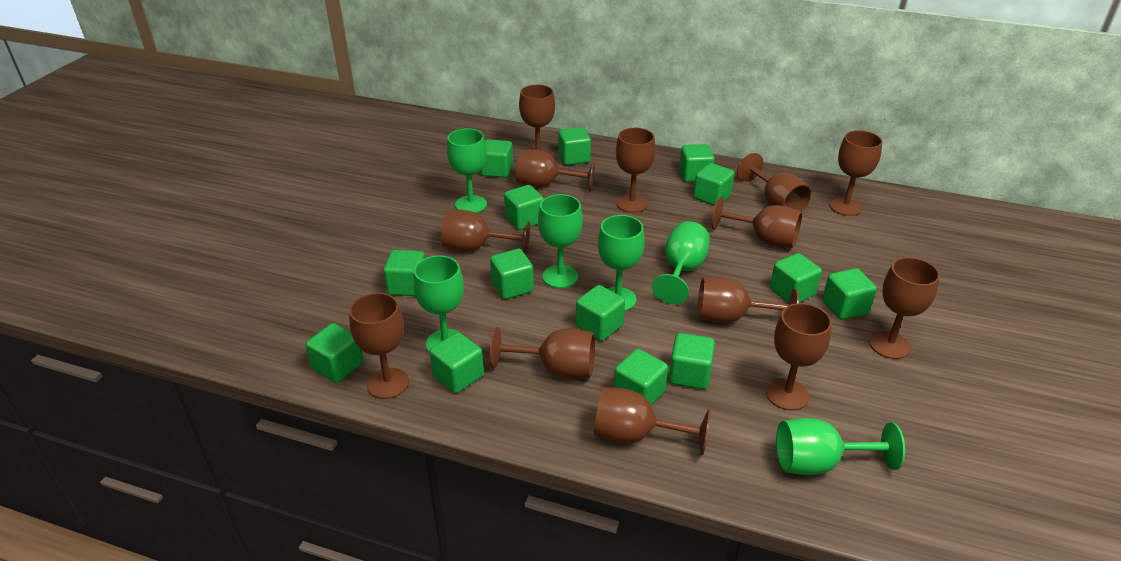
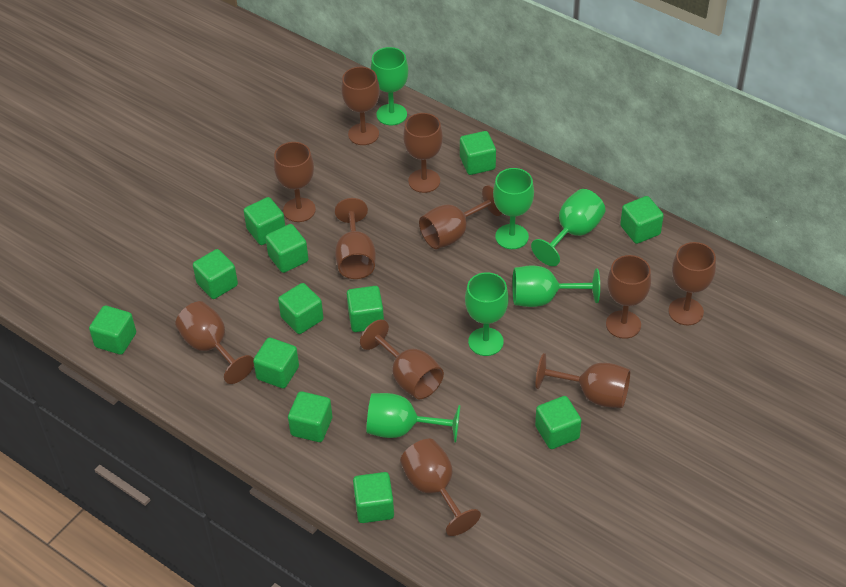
brown goblet: [349,293,409,399] [441,210,530,255] [489,327,595,379] [516,149,595,192] [519,85,555,157] [594,387,711,455] [616,128,656,213] [697,277,799,323] [712,197,802,248] [737,153,812,212] [766,303,832,411] [829,130,882,216] [869,257,940,359] = 13 -> [175,301,254,384] [274,142,316,222] [335,198,376,279] [341,67,380,145] [360,319,444,399] [400,439,481,536] [403,113,443,193] [419,185,502,249] [535,353,631,408] [606,255,651,339] [668,242,716,325] = 11
green cube: [306,323,363,383] [384,250,425,296] [429,332,484,393] [481,139,513,178] [490,249,534,299] [504,185,544,230] [558,127,591,165] [576,285,625,341] [614,349,668,405] [669,333,715,389] [679,144,715,182] [693,163,735,206] [770,253,822,303] [822,268,877,320] = 14 -> [89,306,136,355] [193,249,238,299] [244,197,285,245] [253,337,299,388] [265,224,308,273] [278,283,323,334] [288,391,332,442] [347,286,384,332] [353,472,394,523] [460,131,496,175] [535,396,582,449] [620,196,664,244] = 12

